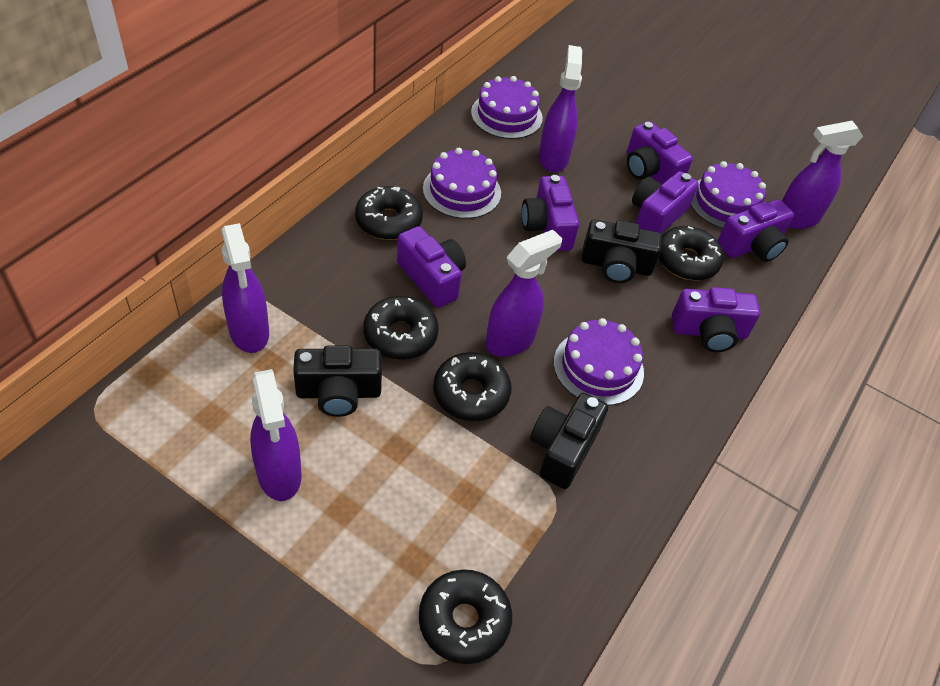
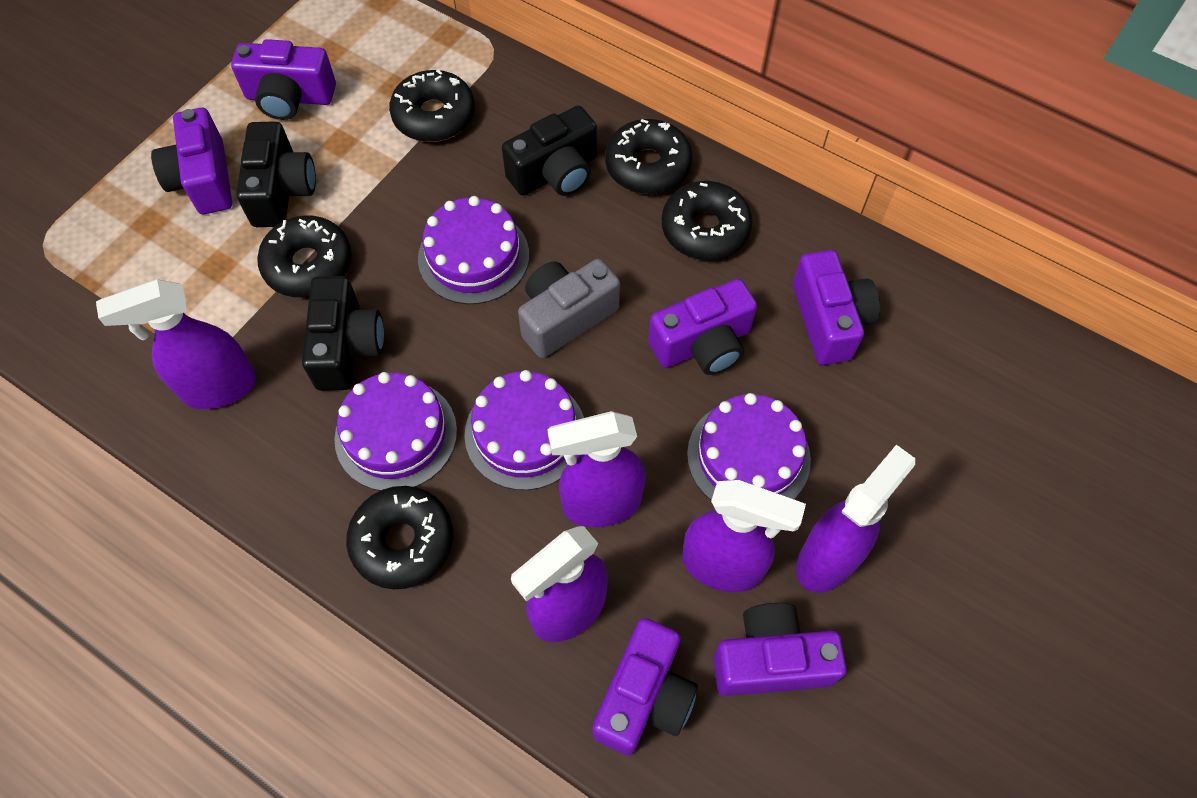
grey camera: none = 0 -> [518,259,620,358] = 1

